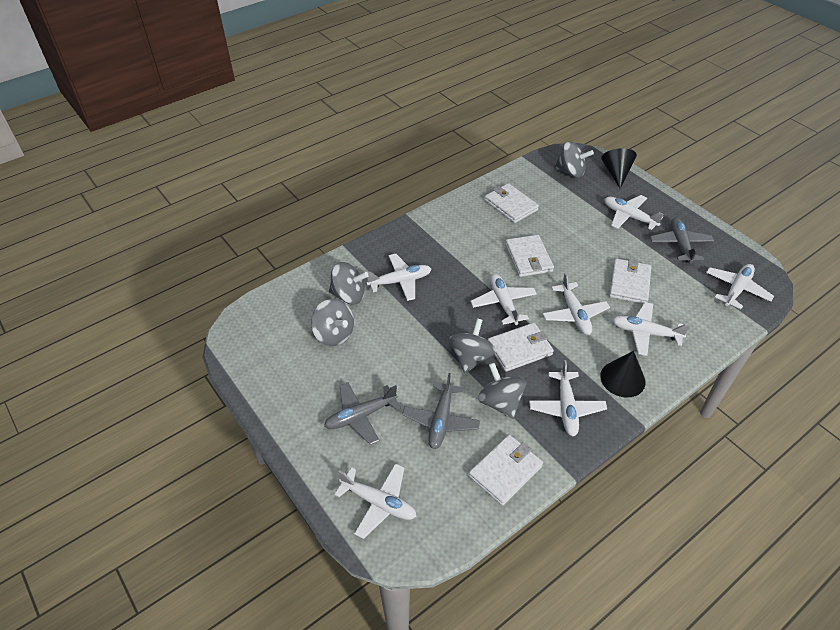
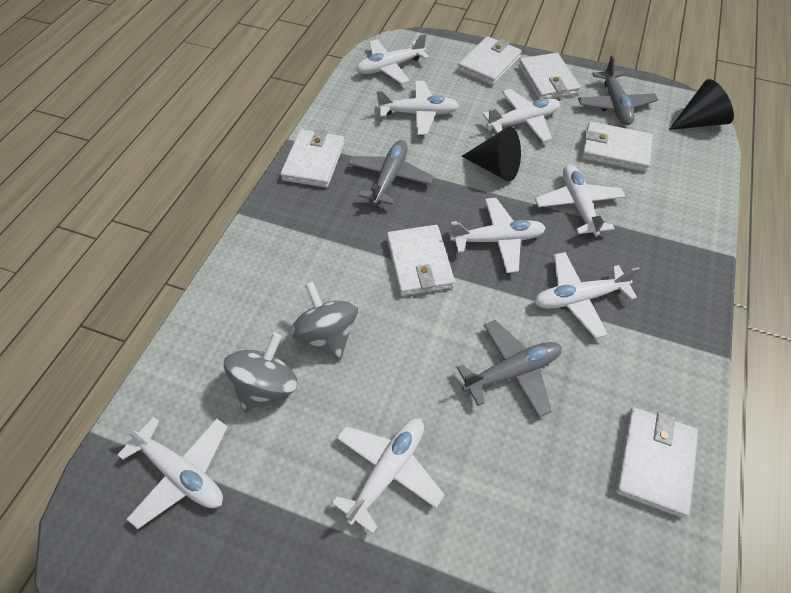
grey spinning top: [311,299,354,346] [329,262,369,305] [449,318,496,373] [478,363,526,419] [554,141,594,178] = 5 -> [224,333,298,413] [290,282,358,360] = 2
white wallet: [469,435,543,506] [485,183,539,223] [488,323,554,372] [505,235,554,277] [609,259,651,304] = 5 -> [280,129,344,188] [387,225,455,296] [458,36,522,85] [518,53,581,100] [581,122,653,172] [614,407,698,518] = 6

